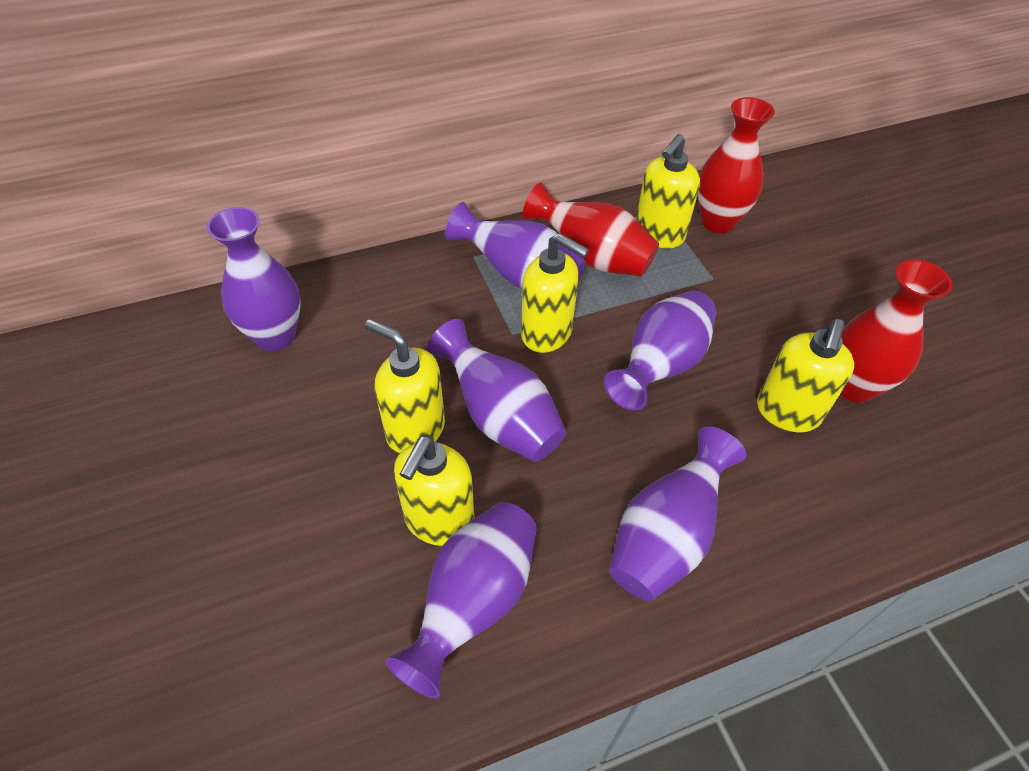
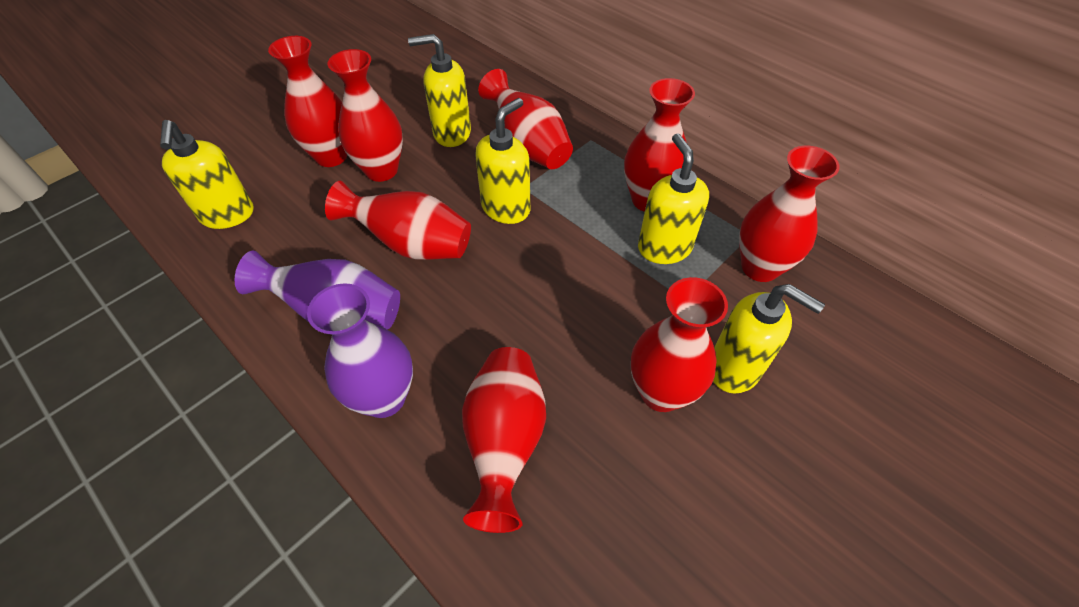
purple vase: [207,207,301,351] [386,502,537,699] [427,319,566,462] [445,202,585,289] [604,290,716,410] [609,426,746,601] = 6 -> [235,251,400,329] [307,283,413,418] = 2
red vase: [523,182,659,277] [698,97,775,233] [840,260,953,402] = 3 -> [268,36,347,167] [325,181,471,260] [327,49,403,182] [462,347,546,533] [478,69,573,169] [624,78,695,212] [631,277,728,412] [739,146,840,282] = 8

